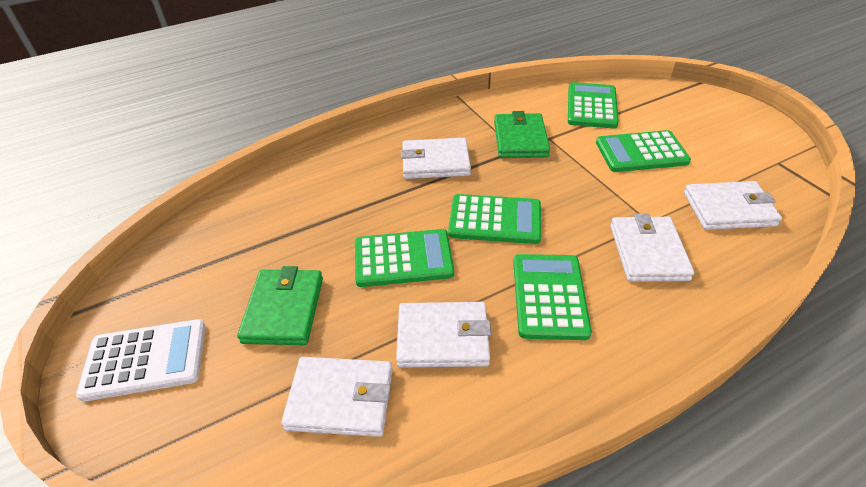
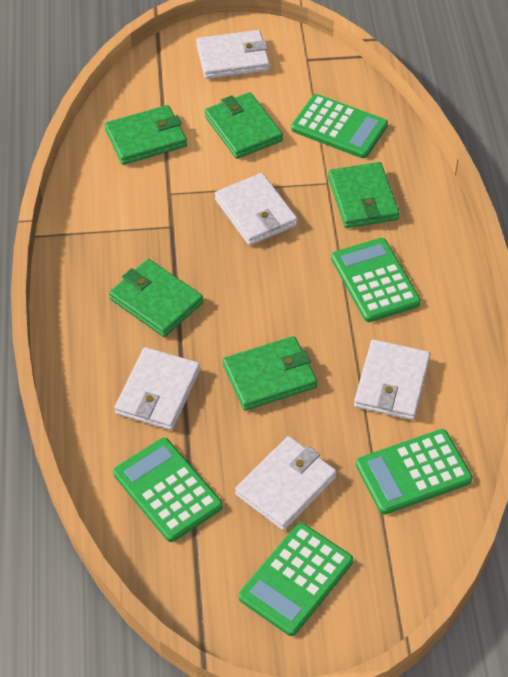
green wallet: [237,266,323,345] [494,111,550,158] = 2 -> [105,105,187,165] [109,259,203,337] [205,92,283,159] [223,336,317,411] [328,162,400,228] = 5
white calculator: [76,319,206,402] = 1 -> none = 0

